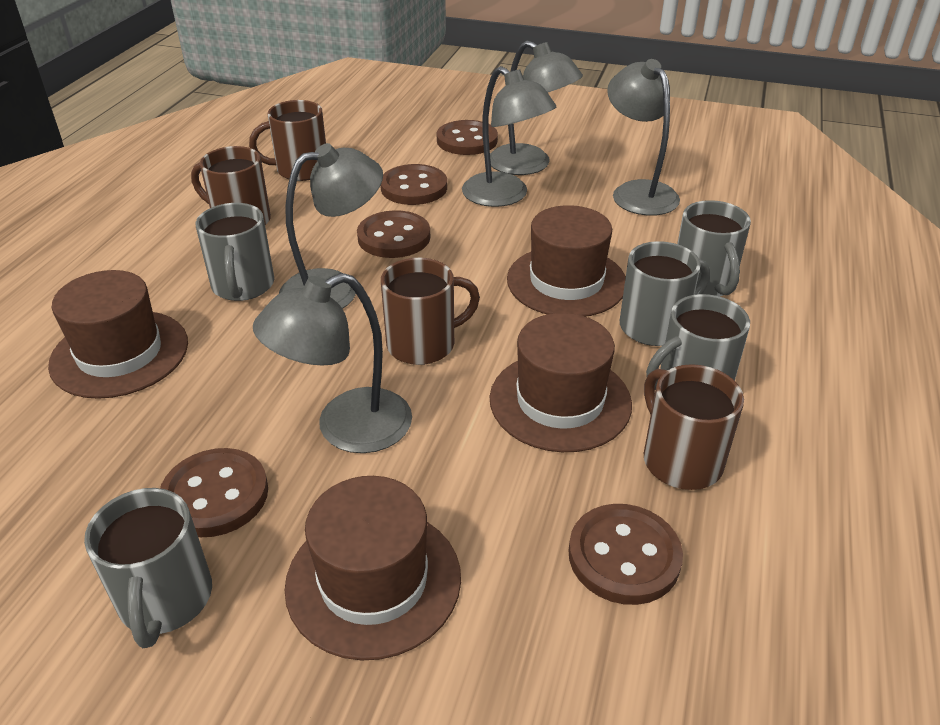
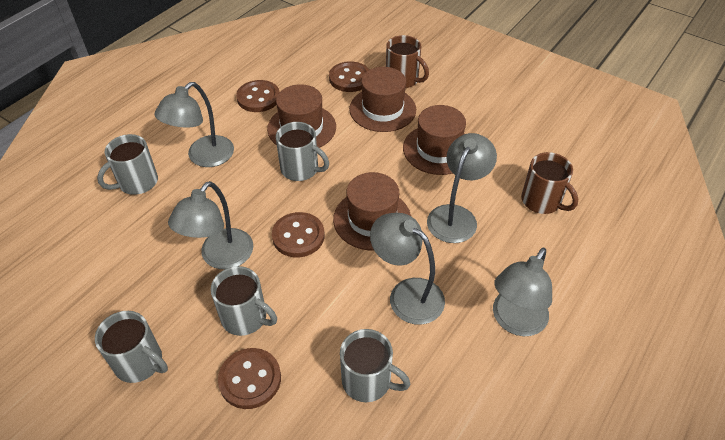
brown button: [160,448,268,537] [357,210,430,258] [380,164,447,205] [437,120,498,155] [569,504,683,605] = 5 -> [218,348,281,409] [236,80,280,112] [272,212,324,257] [329,61,369,92] = 4
brown mug: [191,146,271,225] [249,100,326,181] [381,258,480,365] [644,364,744,490] = 4 -> [386,35,429,88] [521,152,578,214] = 2

